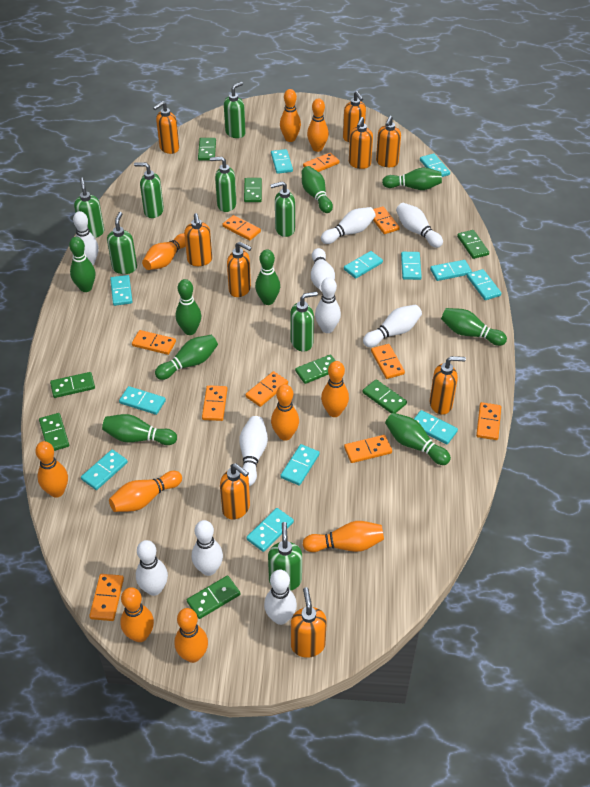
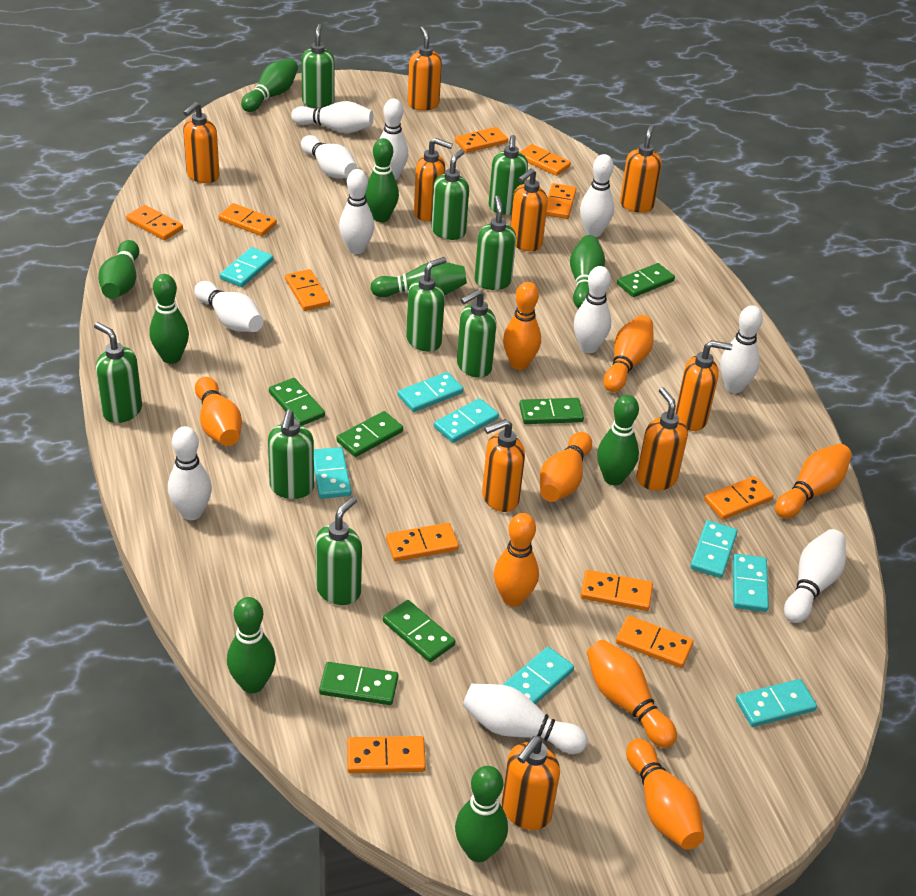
green domino: [39,413,69,451] [50,372,95,398] [187,576,240,619] [198,138,216,161] [244,178,262,202] [295,354,336,384] [363,379,407,414] [457,230,489,259] = 8 -> [269,378,325,426] [319,662,398,705] [336,411,403,457] [383,600,455,662] [519,398,584,424] [617,263,675,297] = 6
green soap dispenser: [74,177,104,238] [107,212,137,274] [134,162,164,218] [210,157,236,212] [224,82,245,138] [268,522,302,590] [270,181,295,237] [290,292,318,352] = 8 -> [94,322,142,423] [268,410,314,499] [301,24,335,108] [315,496,362,605] [406,257,447,352] [431,149,469,240] [457,289,497,378] [475,196,516,290] [489,135,528,215] = 9
orange bowling pin: [35,441,68,498] [109,471,182,512] [120,587,154,642] [142,233,186,270] [174,608,208,663] [271,384,299,441] [280,89,301,142] [303,521,384,552] [307,98,329,152] [321,361,349,417] = 10 -> [195,377,242,446] [494,513,539,607] [503,282,541,370] [540,432,592,502] [587,640,677,748] [603,315,654,392] [626,738,704,850] [775,443,852,518] = 8
orange domino: [89,574,124,621] [132,330,176,355] [202,385,227,421] [223,215,261,241] [245,371,288,407] [303,152,340,172] [344,435,392,463] [371,344,405,379] [373,206,400,234] [476,402,501,440] = 10 -> [126,205,183,240] [218,203,277,236] [285,269,330,311] [347,736,426,774] [386,523,459,562] [455,127,508,153] [520,144,571,176] [546,183,576,219] [581,570,653,611] [616,615,694,668] [704,476,774,520] = 11
turquoise domino: [81,450,128,490] [110,275,133,306] [119,386,166,415] [246,508,294,552] [271,149,293,174] [280,444,320,486] [344,251,383,279] [401,252,422,280] [414,410,458,445] [420,153,450,177] [430,260,472,281] [467,269,501,300] = 12 -> [220,247,273,287] [314,447,351,499] [398,372,464,412] [434,398,499,443] [503,647,574,704] [690,520,738,578] [733,554,769,612] [736,679,817,727] = 8
white bowling pin: [73,211,99,265] [136,540,168,596] [192,520,223,576] [239,416,268,486] [264,569,297,625] [311,248,335,291] [315,277,341,333] [321,207,376,244] [363,305,422,347] [396,203,443,248] = 10 -> [168,426,212,520] [194,281,263,332] [291,101,373,133] [301,135,358,178] [339,169,374,254] [380,99,408,180] [462,684,588,754] [574,266,611,353] [580,154,614,237] [720,305,763,393] [784,529,846,623] = 11

